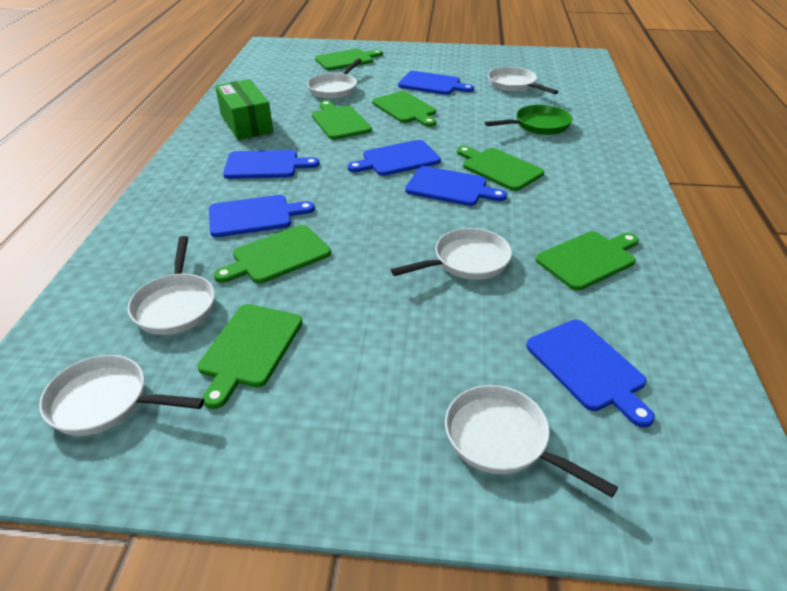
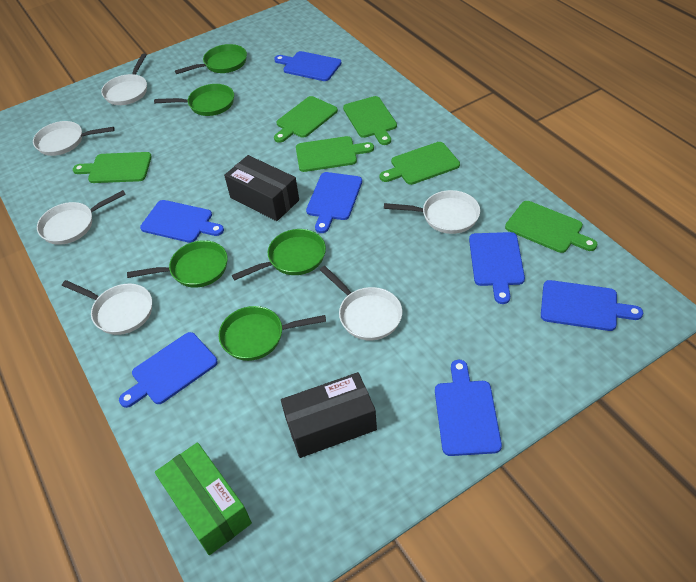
black box: none = 0 -> [224,155,299,221] [281,372,377,458] = 2
blue cutting board: [209,195,315,237] [223,150,320,179] [347,140,441,176] [398,71,474,95] [405,166,507,206] [526,320,655,427] = 6 -> [119,332,218,408] [140,200,224,243] [274,51,342,81] [306,172,362,233] [435,360,502,456] [469,232,525,304] [541,280,643,331] = 7
green cutting board: [198,304,303,409] [213,225,331,284] [312,100,372,140] [315,49,383,70] [372,91,436,127] [457,146,544,191] [535,231,639,291] = 7 -> [73,152,152,183] [274,96,338,143] [296,136,374,172] [343,96,397,145] [380,142,460,185] [505,201,597,253] = 6
green pan: [485,105,572,135] = 1 -> [127,240,228,288] [154,84,234,116] [175,44,247,74] [219,306,326,361] [232,229,326,280] = 5

